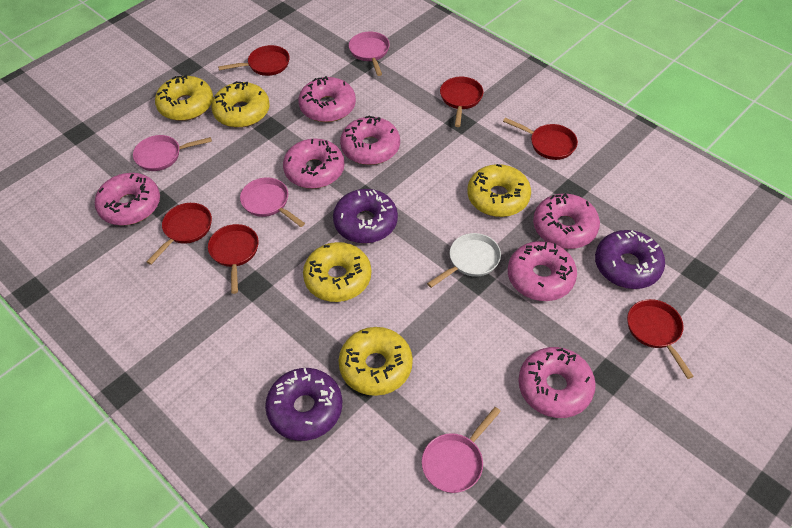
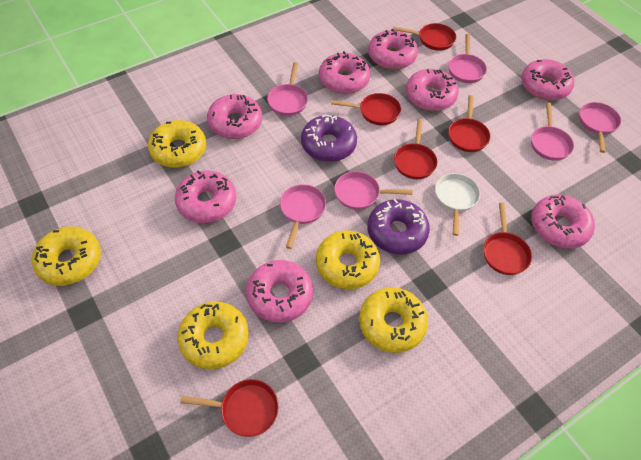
pink donut: [95,173,160,226] [283,138,345,189] [298,76,356,122] [340,115,400,165] [508,241,577,301] [518,347,596,418] [533,193,600,249] = 7 -> [175,170,236,223] [207,94,262,139] [246,260,313,323] [319,51,370,94] [368,29,418,70] [406,69,459,111] [521,59,574,100] [531,195,595,249] = 8
pink pan: [133,135,212,171] [240,177,305,227] [349,32,390,76] [422,407,501,493] = 4 -> [267,62,308,116] [280,184,326,249] [334,171,413,210] [448,34,487,83] [531,103,574,161] [579,102,621,153] = 6
purple donut: [265,368,342,441] [333,189,398,243] [595,230,665,289] = 3 -> [301,114,357,162] [367,199,430,255] = 2

